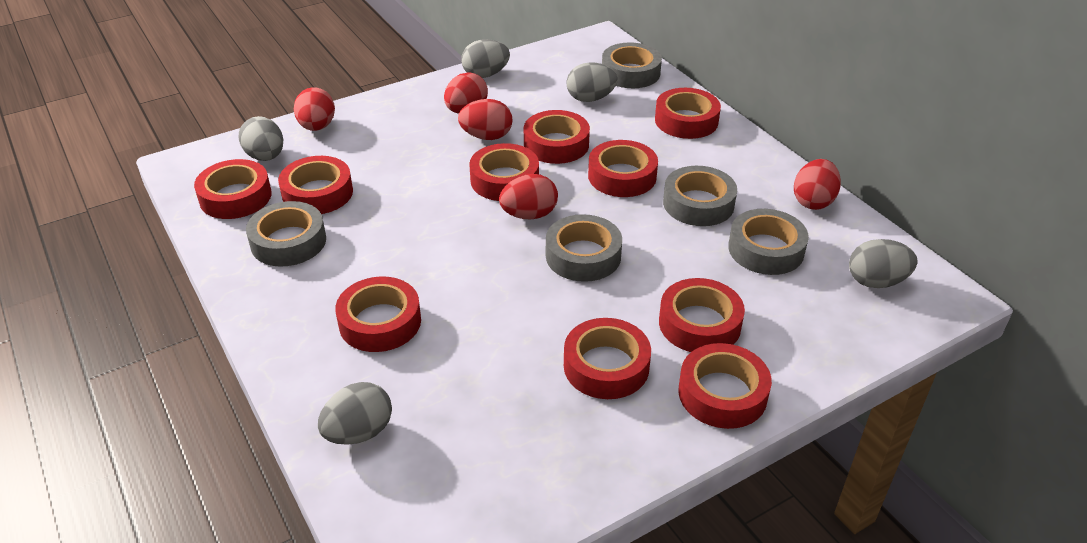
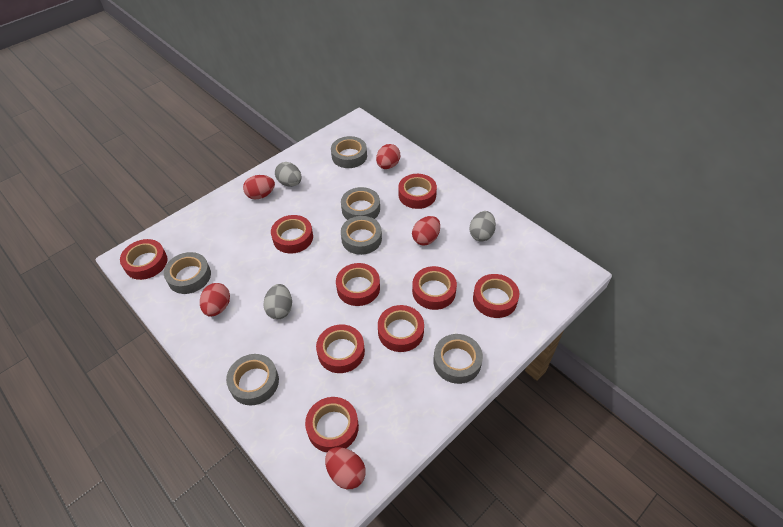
grey egg: [239,116,283,161] [318,382,392,445] [461,39,510,78] [567,62,618,102] [849,239,918,288] = 5 -> [263,284,292,319] [275,162,302,187] [470,211,496,242] = 3
grey tape: [246,201,326,267] [546,214,622,282] [602,42,662,88] [663,166,737,226] [728,209,809,275] = 5 -> [164,252,211,294] [226,354,279,406] [331,136,367,168] [341,187,380,220] [341,216,382,255] [433,334,483,384] = 6
red tape: [194,159,271,219] [278,156,353,214] [335,276,421,352] [469,143,539,201] [524,110,590,164] [564,318,651,399] [588,140,658,197] [655,88,721,139] [659,278,745,352] [678,343,772,429] = 10 -> [120,239,168,280] [271,215,313,254] [305,397,359,452] [316,324,365,373] [336,263,380,306] [378,305,424,352] [398,174,437,209] [412,266,457,310] [473,274,519,318] = 9

